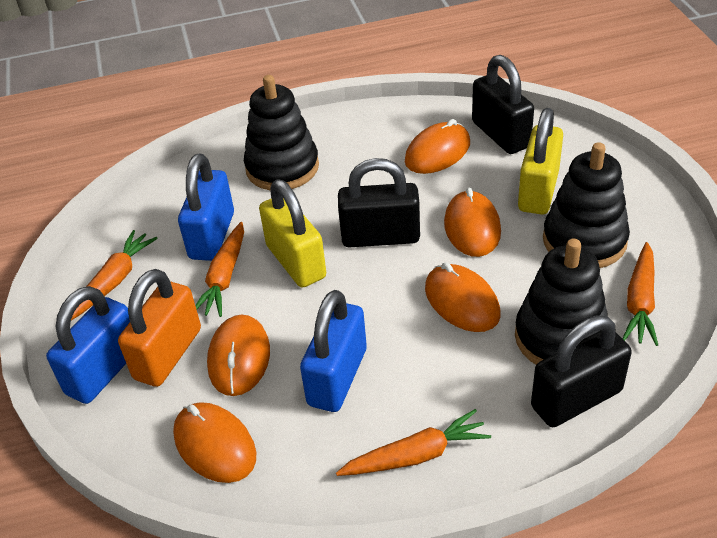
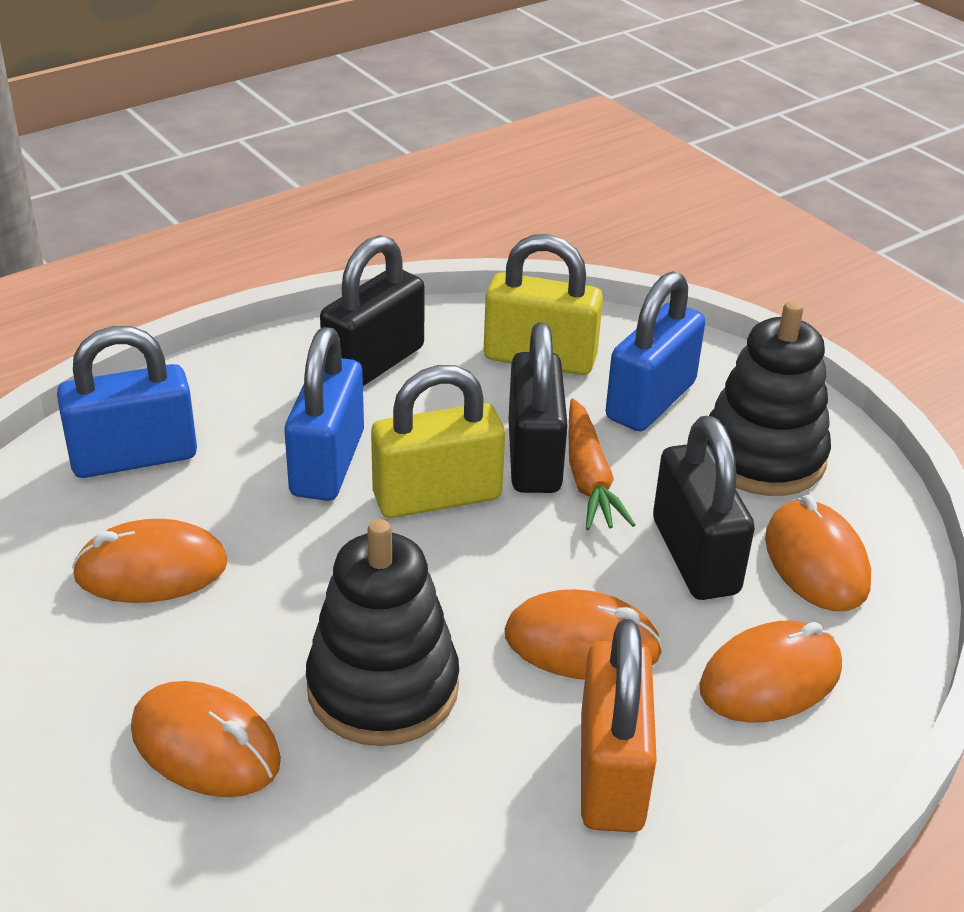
black stacking toy: [244,75,319,190] [515,239,608,365] [543,142,630,268] = 3 -> [306,519,459,746] [707,301,831,496] = 2
orange carrot: [71,230,158,320] [195,222,244,317] [336,409,491,476] [622,242,658,346] = 4 -> [569,399,635,530] = 1

